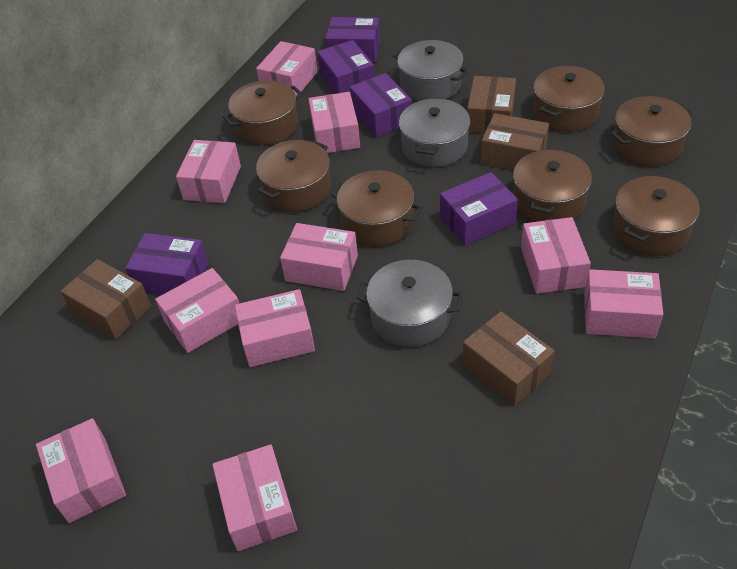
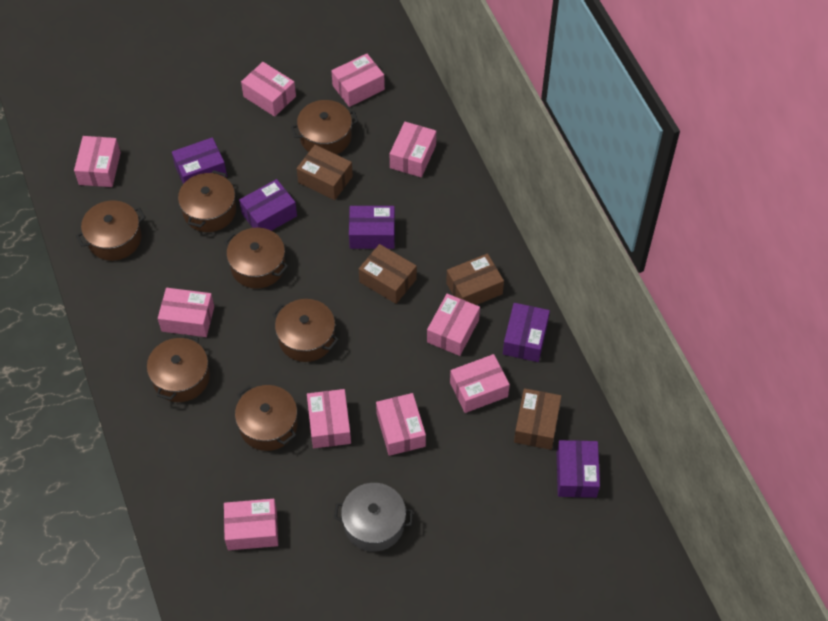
grey pot: [357,260,463,347] [393,40,469,101] [399,98,470,167] = 3 -> [334,483,413,552] = 1

